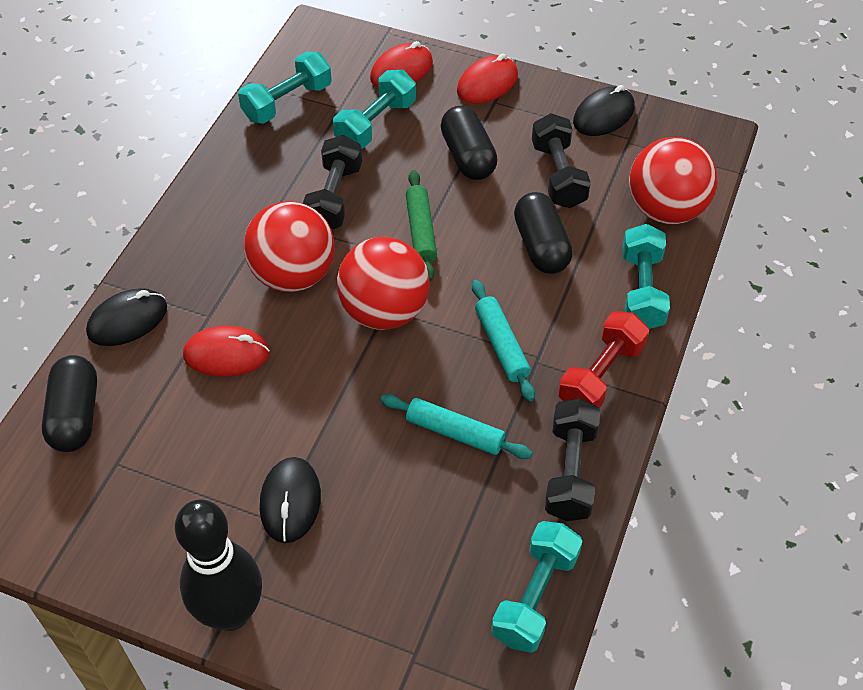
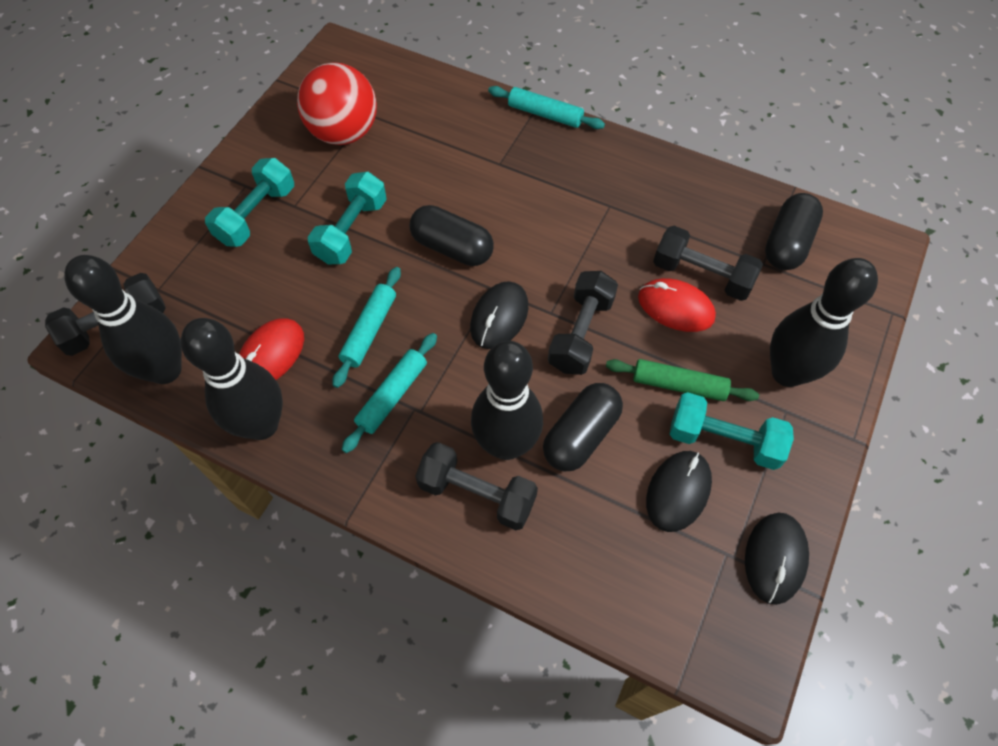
black bowling pin: [175,499,262,631] = 1 -> [64,255,182,384] [181,318,283,440] [471,341,543,460] [770,258,878,387] = 4
black dumbbell: [303,135,362,229] [532,113,591,208] [545,398,600,521] = 3 -> [45,273,166,356] [415,442,538,530] [548,271,618,375] [653,226,763,301] = 4
red ball: [244,201,335,292] [337,237,430,330] [629,137,717,224] = 3 -> [297,62,377,145] = 1
red dumbbell: [558,311,649,408] = 1 -> none = 0
red mouse: [183,326,270,377] [370,41,433,88] [457,54,518,104] = 3 -> [239,318,304,380] [638,278,716,332] = 2
turquoise dumbbell: [238,51,332,124] [333,70,416,149] [491,521,582,653] [622,224,670,329] = 4 -> [205,158,294,247] [308,172,387,264] [670,392,794,470] = 3
turquoise rolling pin: [381,394,532,459] [472,280,535,402] = 2 -> [333,267,401,388] [342,333,437,453] [488,86,605,129] = 3

